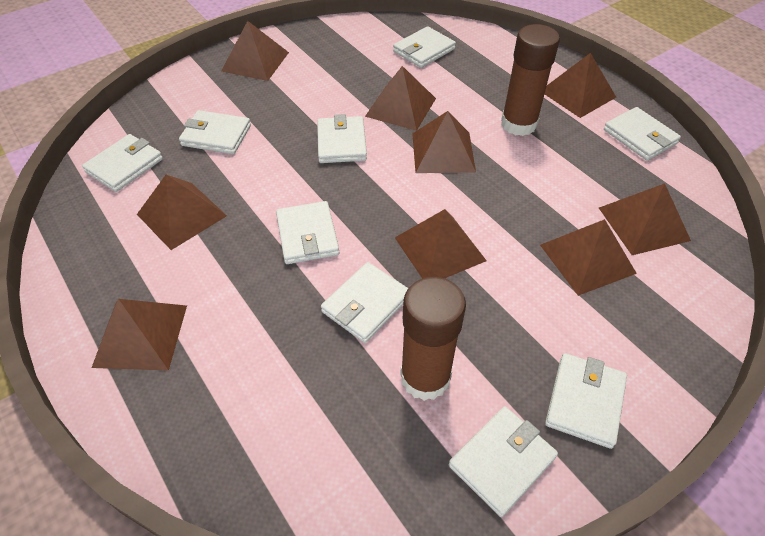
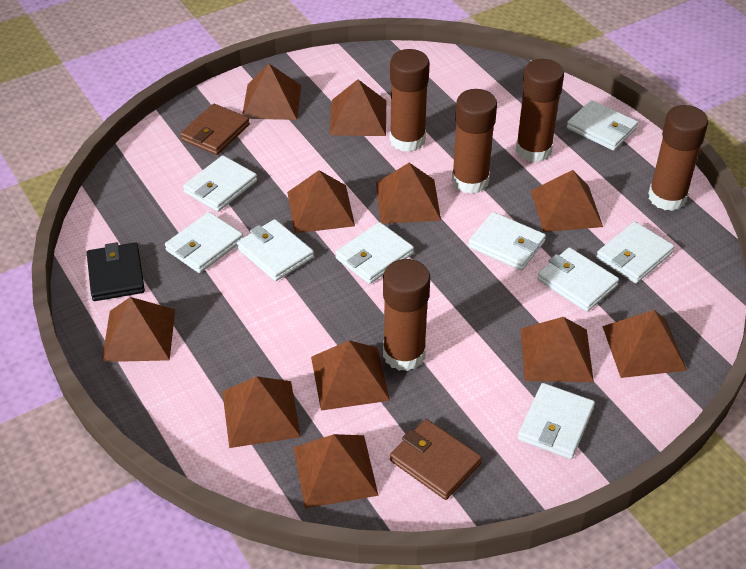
black wallet: none = 0 -> [87,242,145,301] = 1
brown glue stick: [400,277,466,401] [501,24,560,136] = 2 -> [383,259,430,371] [390,49,430,152] [452,89,497,194] [516,59,564,162] [648,105,708,211] = 5
brown pyramid: [92,299,187,370] [137,175,227,250] [221,21,289,81] [365,66,436,131] [395,209,487,278] [412,111,476,173] [540,219,637,296] [545,53,616,118] [599,183,691,255] = 9 -> [102,297,175,362] [222,376,301,448] [242,64,301,120] [287,170,355,233] [293,434,379,508] [311,340,390,411] [330,79,386,136] [376,163,441,224] [521,317,594,382] [531,170,603,232] [602,310,687,378] = 11
brown wallet: none = 0 -> [180,104,250,155] [390,419,482,500] = 2

